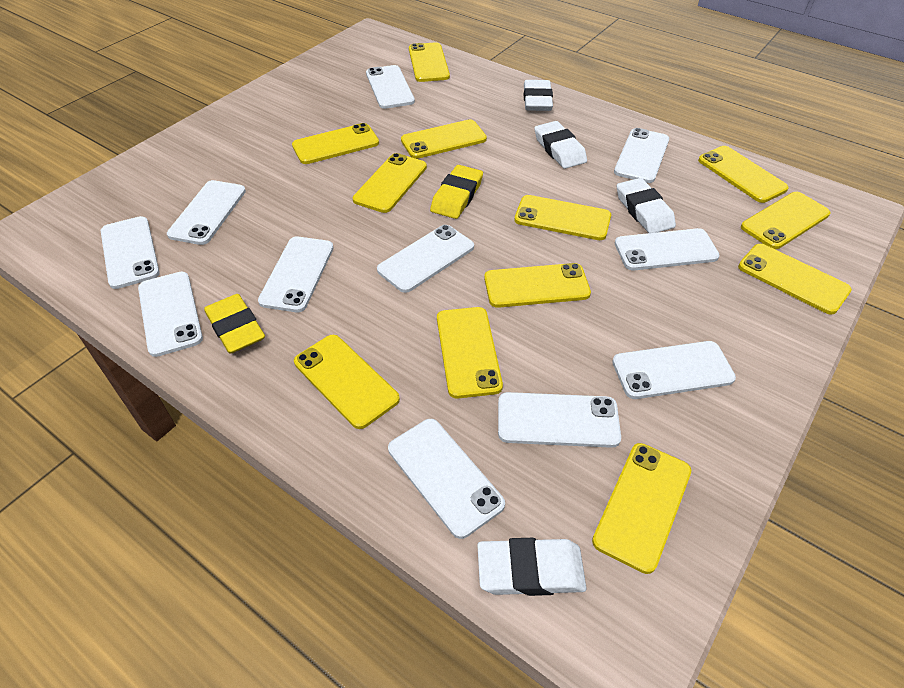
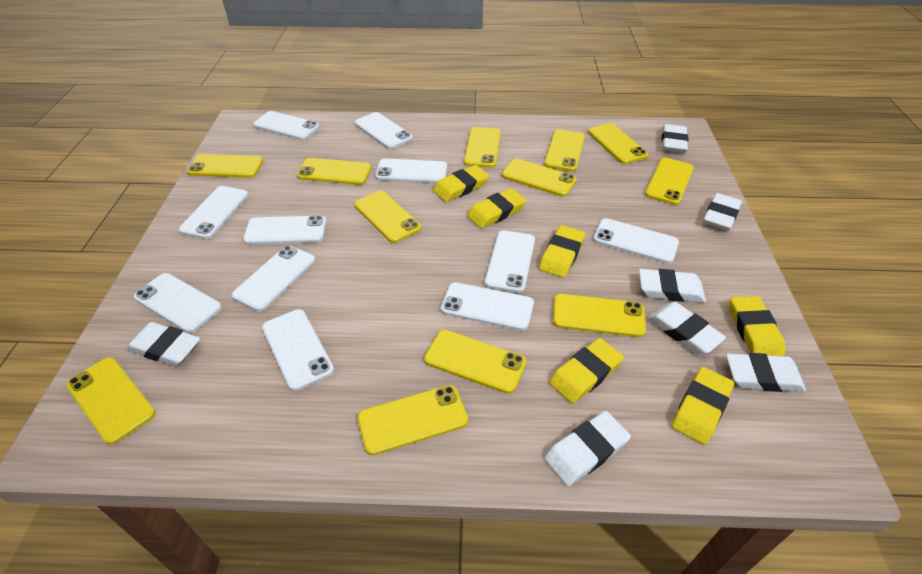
white eraser: [477,538,587,596] [524,80,553,111] [534,121,587,169] [617,178,676,233] = 4 -> [127,322,200,366] [544,411,631,486] [639,269,706,302] [647,302,726,354] [661,124,688,153] [703,193,742,231] [726,353,806,392] = 7
yellow eraser: [204,294,265,354] [430,165,483,219] = 2 -> [433,165,489,202] [467,188,526,229] [539,225,585,278] [549,338,624,404] [672,367,734,445] [730,296,785,356] = 6

